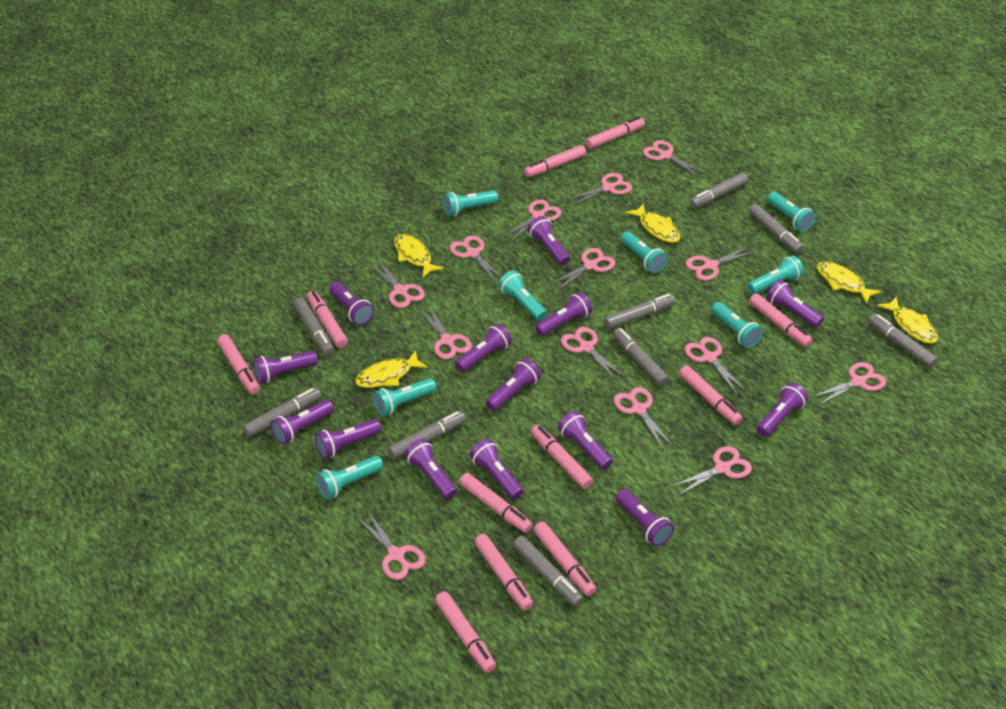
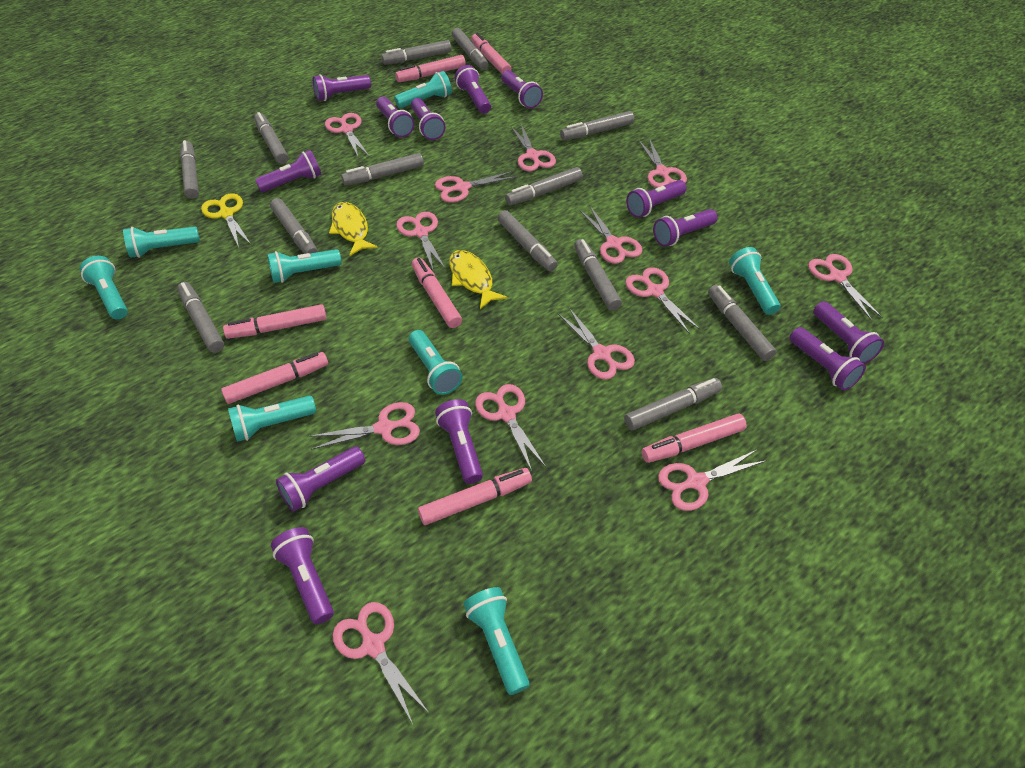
grey marker: [243,388,321,437] [293,297,334,356] [388,411,466,459] [513,536,584,607] [604,293,675,330] [613,328,669,386] [690,173,748,208] [749,204,804,253] [868,314,938,368] = 9 -> [177,282,224,353] [180,140,199,199] [254,112,289,164] [270,198,318,254] [341,153,424,185] [381,40,451,64] [452,28,488,70] [497,210,558,271] [505,167,583,205] [560,111,634,140] [574,239,622,311] [624,378,722,430] [708,285,776,361] = 13
pink marker: [217,334,260,394] [307,290,348,348] [435,591,496,673] [459,473,533,533] [474,534,533,611] [524,145,586,177] [531,425,593,489] [533,522,596,596] [586,117,645,149] [679,365,743,425] [749,293,812,347] = 11 -> [221,352,328,404] [223,304,327,339] [395,55,466,82] [412,257,462,328] [418,468,532,525] [471,32,511,74] [642,414,747,463] = 7
pink scissors: [357,511,426,580] [369,260,425,308] [418,305,472,359] [449,235,502,283] [503,200,562,242] [550,248,615,291] [561,327,625,381] [566,173,632,206] [613,387,673,449] [643,140,705,177] [671,446,752,496] [684,337,746,394] [685,246,755,281] [812,362,886,405] = 14 -> [309,402,420,450] [325,113,369,157] [332,602,430,724] [396,212,445,270] [435,171,517,203] [475,384,546,471] [511,124,556,171] [558,308,635,380] [579,205,642,264] [625,267,700,334] [639,138,687,188] [658,449,767,511] [808,254,883,321] = 13
purple flashlight: [253,351,318,384] [270,400,334,445] [315,419,381,459] [329,281,374,326] [404,439,457,500] [455,323,512,372] [469,439,523,500] [485,358,541,411] [528,216,570,266] [535,292,592,336] [558,411,613,470] [616,489,674,546] [756,383,808,437] [766,280,824,328] = 14 -> [255,150,321,192] [271,527,334,624] [276,446,365,512] [313,74,371,101] [376,97,414,137] [411,98,446,140] [435,399,483,484] [455,65,491,114] [501,70,543,108] [626,180,687,218] [653,209,718,247] [790,327,866,391] [813,301,884,364] = 13
yellow fish: [355,350,428,388] [394,234,444,278] [625,204,680,243] [817,262,881,304] [877,296,938,344] = 5 -> [329,202,378,256] [449,250,508,309] = 2
yellow scissors: none = 0 -> [201,193,251,247] = 1

